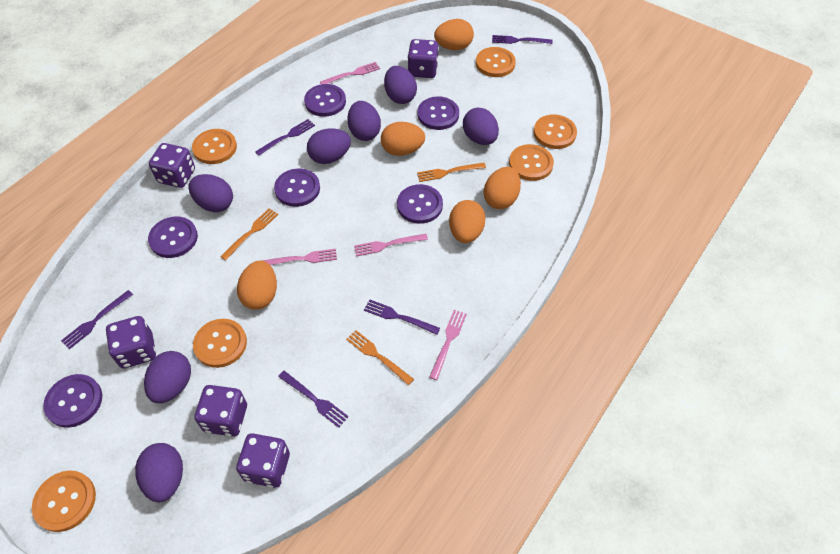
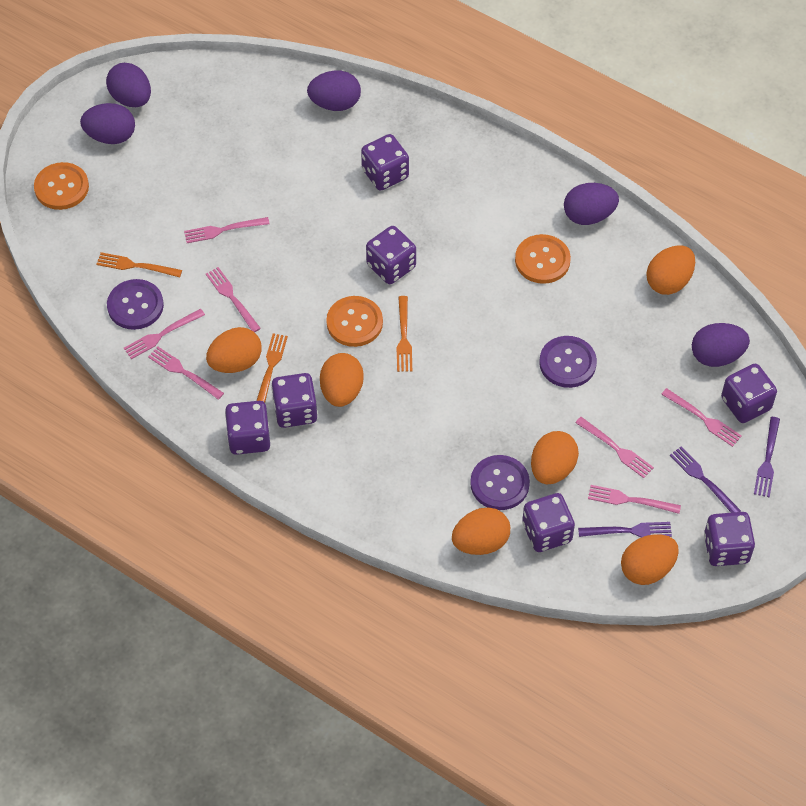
orange button: [32,471,96,532] [192,129,237,164] [193,319,247,368] [476,47,516,77] [509,144,554,181] [534,114,577,149] = 6 -> [34,162,89,210] [326,296,383,347] [515,234,571,284] = 3
orange egg: [237,261,277,310] [381,122,425,156] [434,19,474,50] [449,200,486,243] [484,167,521,209] = 5 -> [206,327,262,373] [320,353,364,407] [452,508,510,555] [531,431,579,484] [621,534,679,585] [646,245,695,295] = 6
pink fork: [262,249,337,265] [320,62,380,84] [354,234,428,257] [429,310,467,380] = 4 -> [124,309,205,359] [148,347,224,400] [184,217,270,243] [206,267,261,332] [575,417,654,478] [588,485,681,514] [661,388,742,447] = 7
purple button: [43,374,102,428] [148,217,198,258] [274,169,320,207] [304,84,346,117] [397,184,443,224] [417,96,459,130] = 6 -> [107,279,164,330] [470,455,530,510] [539,336,597,388] = 3
purple dice: [106,316,156,369] [149,143,195,188] [194,385,247,437] [236,433,290,488] [408,39,439,78] = 5 -> [225,401,270,455] [271,373,318,428] [361,134,409,191] [366,226,416,284] [522,493,575,552] [704,512,755,566] [721,364,777,423] = 7
purple egg: [135,443,183,502] [144,351,191,403] [188,174,233,212] [307,128,351,164] [347,101,381,141] [384,66,417,104] [463,108,499,145] = 7 -> [80,103,135,144] [106,63,151,107] [307,70,361,111] [564,183,619,225] [692,323,750,367] = 5
purple fork: [61,290,133,349] [255,119,315,156] [278,371,349,428] [364,299,440,335] [492,35,553,44] = 5 -> [578,522,672,538] [670,446,741,513] [754,417,780,497] = 3

